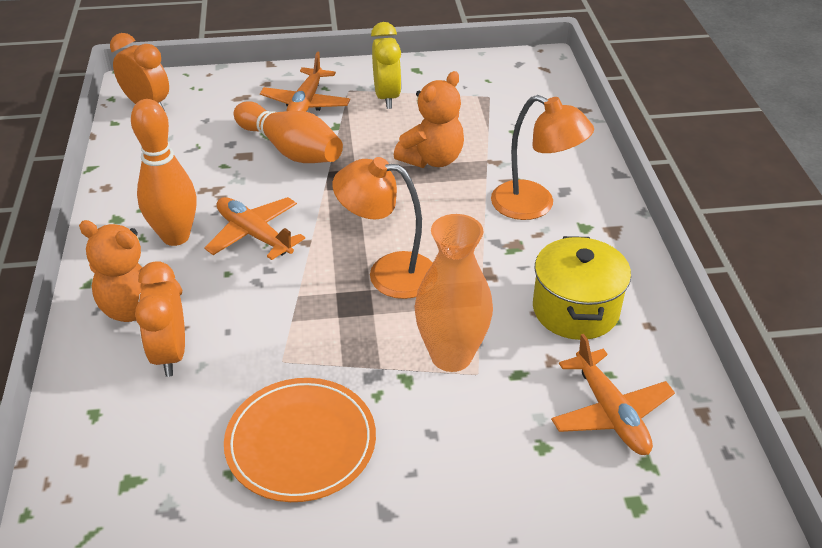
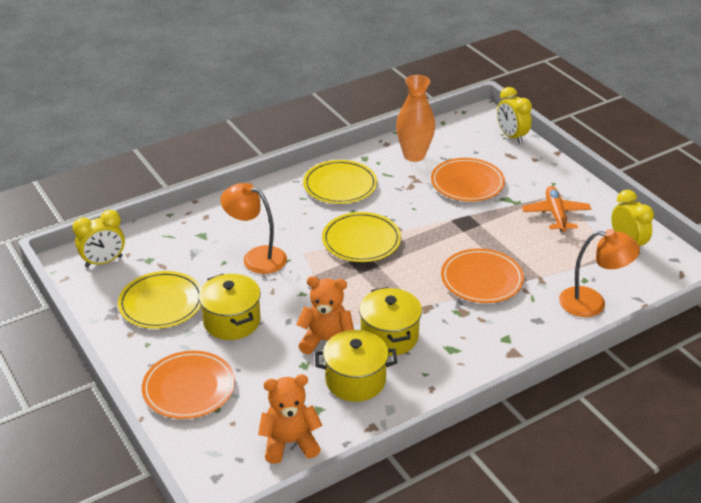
orange bowling pin: [131,99,196,246] [233,101,343,163] = 2 -> none = 0
orange clock: [110,33,169,111] [135,262,185,377] = 2 -> none = 0
orange plane: [204,197,305,260] [260,51,350,112] [551,334,675,455] = 3 -> [522,186,591,232] = 1
orange plate: [224,378,376,502] = 1 -> [142,351,235,419] [431,158,505,202] [441,248,524,303] = 3
yellow clock: [371,22,402,109] = 1 -> [72,210,125,268] [497,87,532,144] [612,190,654,254] = 3
yellow plate: none = 0 -> [118,271,201,329] [303,160,377,204] [322,212,401,262] = 3
yellow pot: [533,236,631,340] = 1 -> [198,274,261,340] [315,330,397,402] [359,287,422,356] = 3

